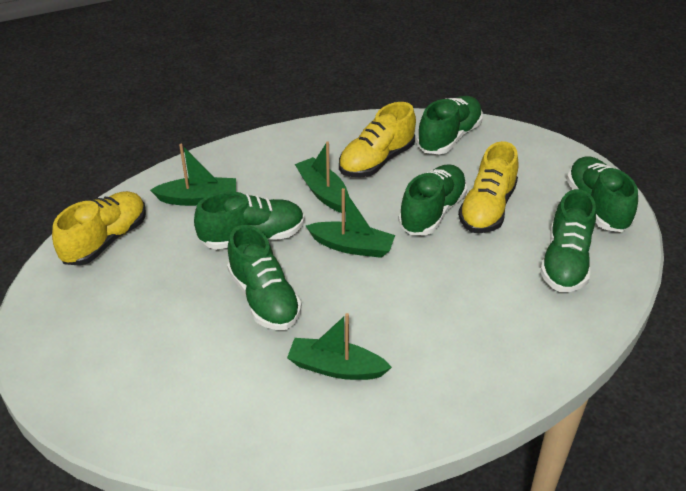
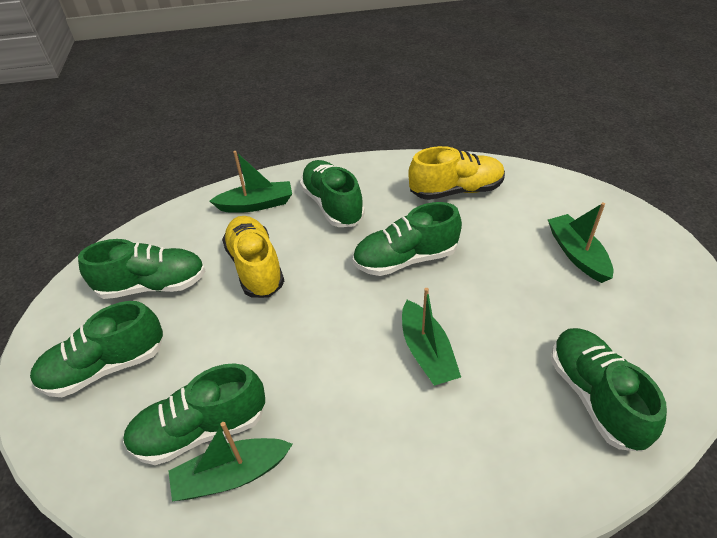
yellow shoe: [52,191,146,266] [339,102,416,178] [458,141,519,233] = 3 -> [222,216,284,298] [408,146,505,200] = 2

